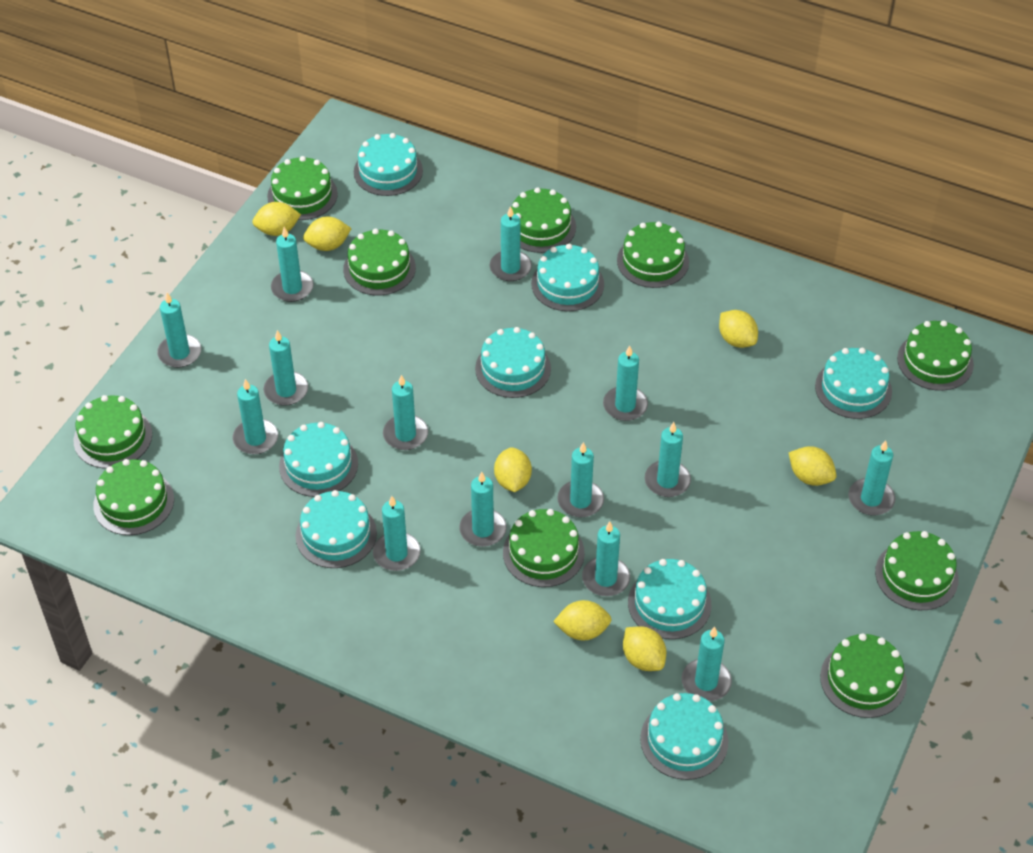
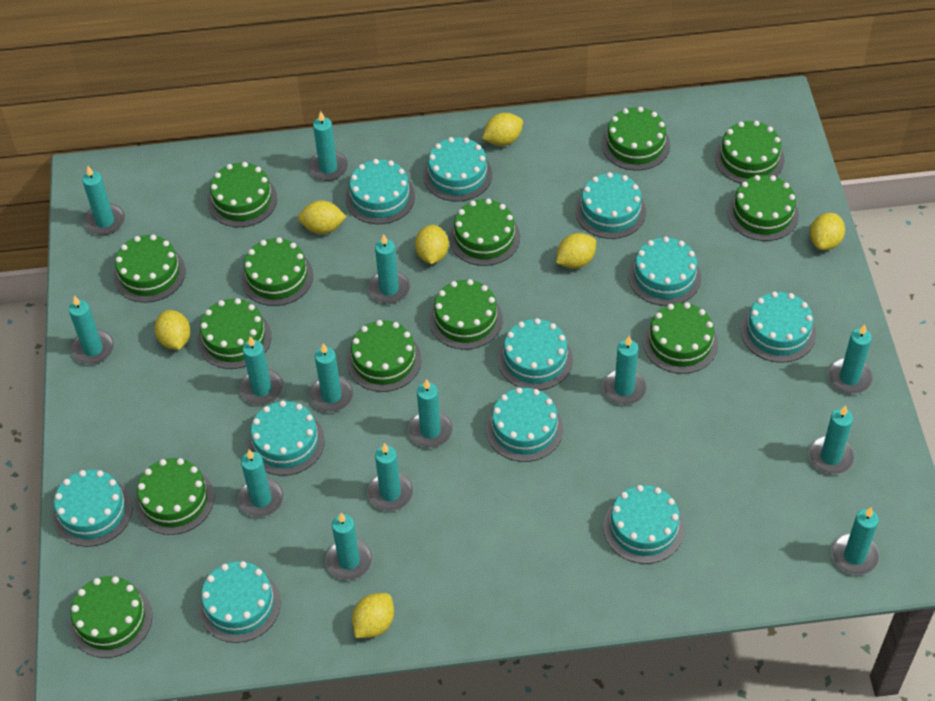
green cake: [74,395,152,469] [93,459,174,535] [267,156,338,220] [343,229,416,295] [503,509,585,587] [511,187,576,253] [617,221,689,288] [820,633,907,718] [875,531,959,610] [897,320,974,391] = 10 -> [69,576,152,658] [113,235,186,303] [135,458,214,535] [197,298,271,369] [208,162,277,227] [241,237,313,306] [347,320,422,392] [429,279,503,349] [449,199,520,266] [602,107,670,171] [643,302,718,374] [715,121,784,184] [727,175,799,241] = 13
turquoise cake: [279,422,358,497] [296,490,377,568] [354,133,423,196] [475,327,551,398] [531,244,604,311] [628,559,711,639] [640,693,729,780] [815,348,892,419] = 8 -> [53,470,133,547] [198,561,281,643] [247,400,325,476] [346,159,415,224] [423,137,492,201] [486,387,563,462] [498,318,573,390] [575,172,646,239] [603,485,684,564] [628,237,701,306] [741,291,816,363] = 11

